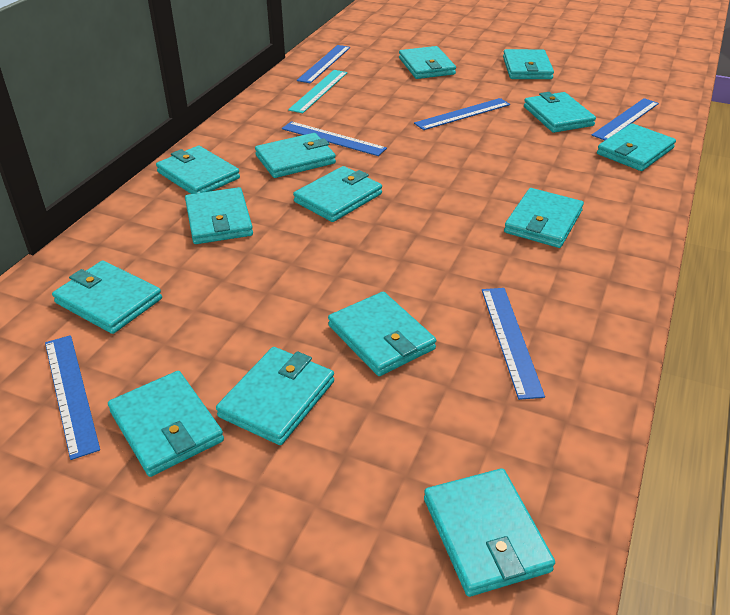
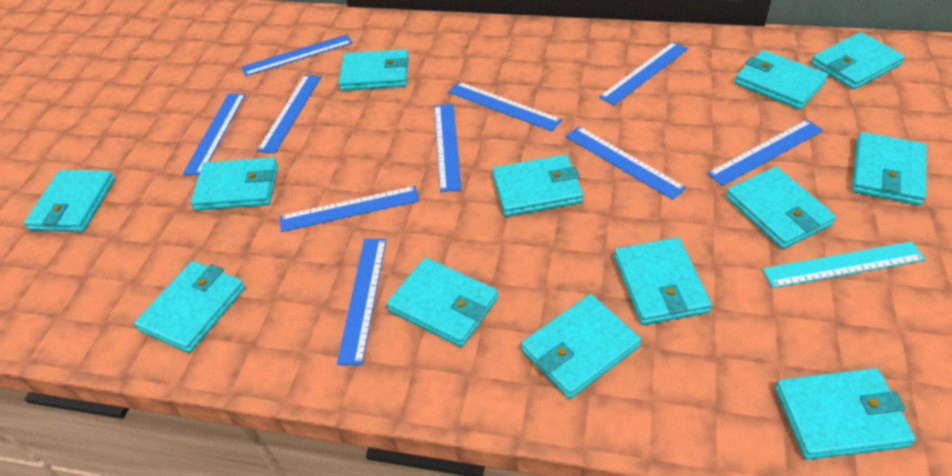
blue ruler: [45,335,100,460] [282,121,387,156] [297,45,350,83] [414,98,510,130] [482,288,545,400] [591,98,659,140] = 6 -> [183,93,246,175] [241,34,353,76] [257,75,321,154] [280,186,420,232] [337,239,387,365] [434,104,462,192] [448,82,562,131] [566,126,687,200] [599,42,688,105] [707,120,823,186] = 10
turquoise wallet: [52,260,162,334] [108,371,224,477] [156,146,240,194] [185,187,253,244] [216,347,334,445] [255,133,336,178] [293,166,382,222] [328,292,436,376] [399,46,456,79] [424,468,555,597] [503,49,554,79] [504,188,584,248] [524,92,596,133] [597,123,676,171] = 14 -> [24,170,116,232] [134,261,245,353] [191,157,278,210] [339,49,409,91] [387,257,498,347] [492,154,584,216] [521,294,641,399] [614,237,712,325] [726,166,836,249] [735,50,828,109] [775,368,916,460] [811,32,905,89] [852,132,927,205] = 13

